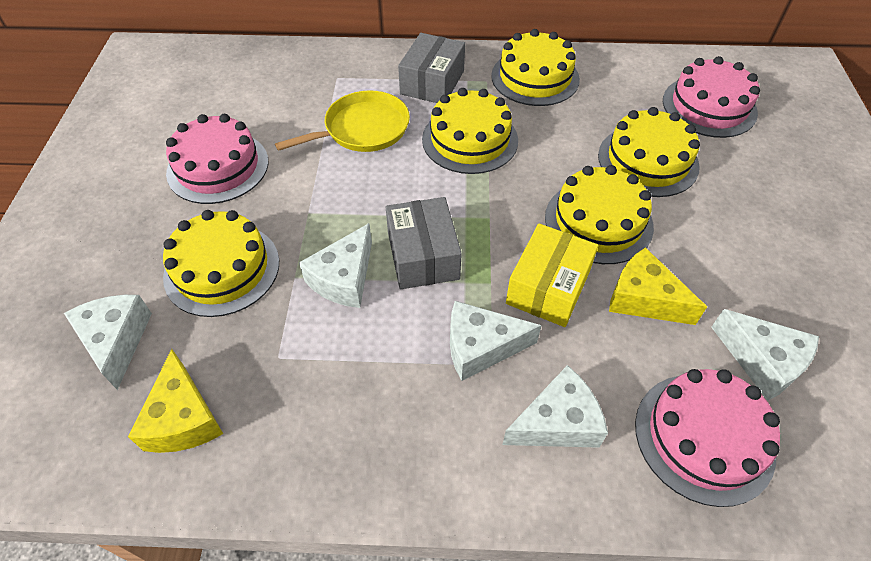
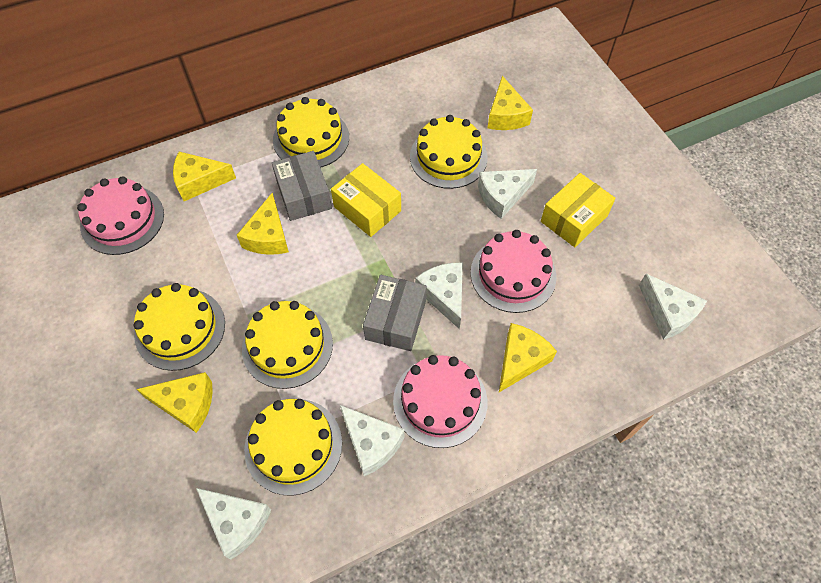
yellow box: [506,224,599,327] = 1 -> [331,163,401,237] [541,173,616,247] = 2
yellow cheese: [128,349,223,453] [609,247,707,325] = 2 -> [137,372,213,433] [173,152,236,201] [237,193,289,255] [487,76,533,130] [499,323,557,392] = 5
yellow pan: [275,90,410,152] = 1 -> none = 0

